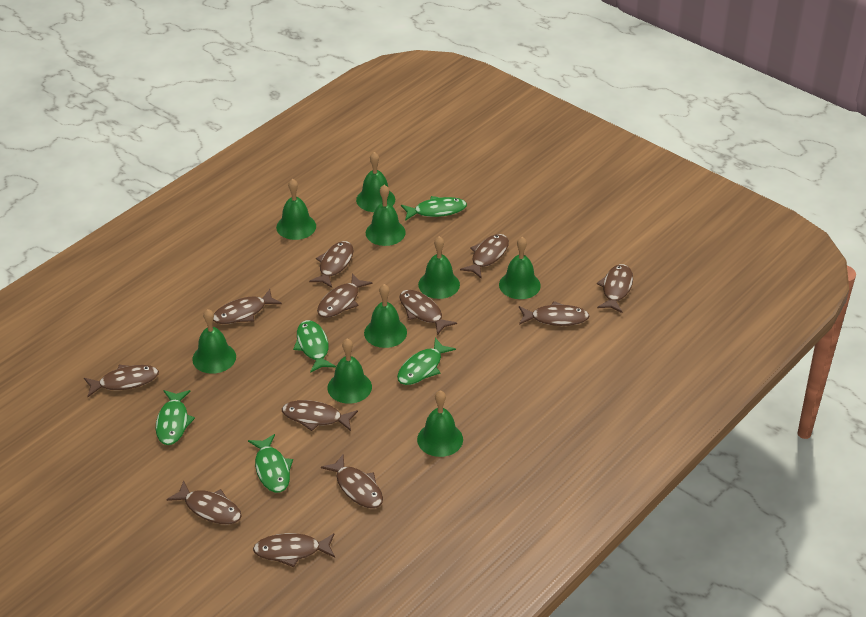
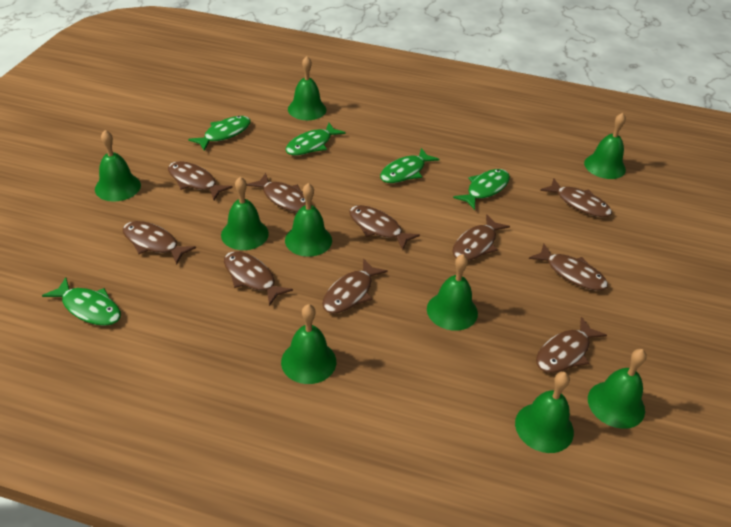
brown fish: [84,364,159,397] [166,480,242,524] [213,289,282,324] [253,533,335,567] [282,400,358,431] [309,241,353,288] [317,273,372,318] [321,454,383,508] [399,290,457,335] [460,234,509,279] [519,301,590,326] [597,264,633,313] = 12 -> [123,221,196,265] [168,161,233,200] [224,251,293,306] [247,173,306,213] [322,258,388,314] [349,205,420,250] [452,214,510,261] [529,244,608,291] [536,317,607,373] [540,178,612,217] = 10

